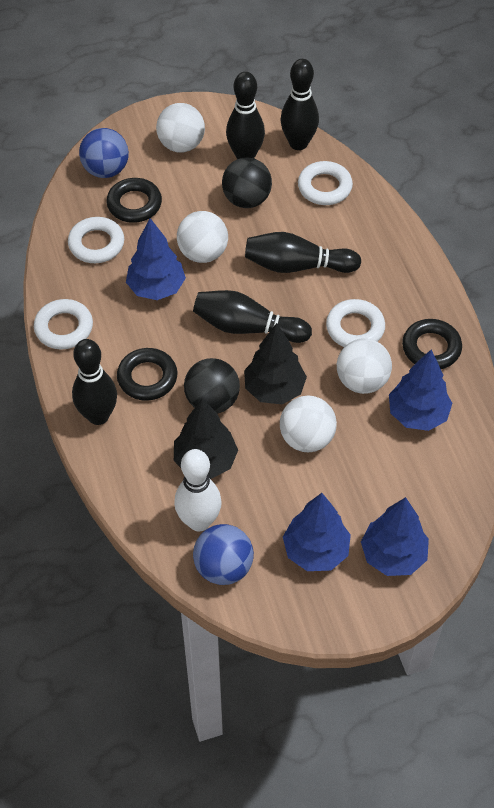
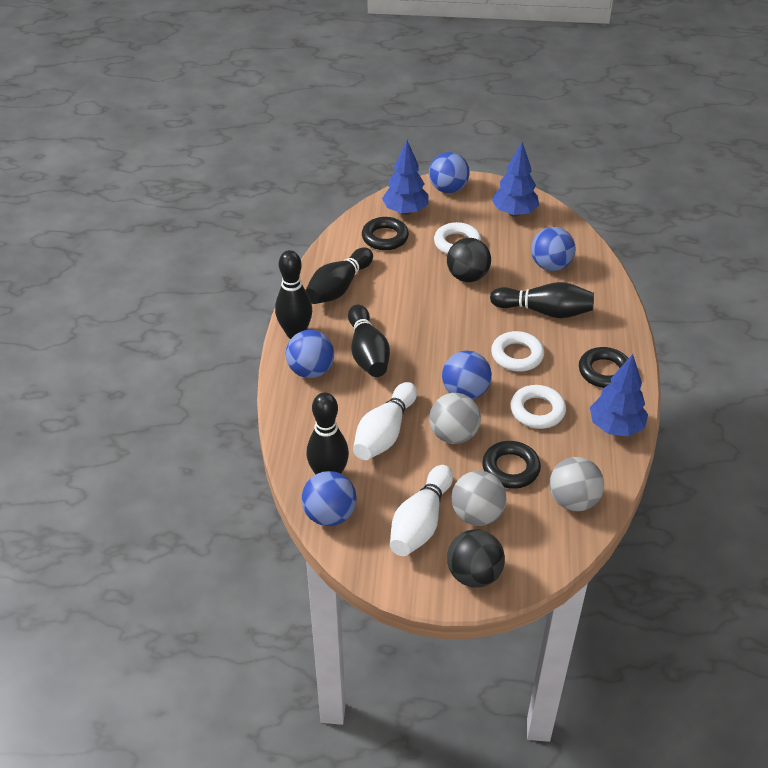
black tree: [174,398,238,479] [244,323,307,405] = 2 -> none = 0
blue ball: [79,128,129,178] [193,524,254,585] = 2 -> [286,330,334,378] [302,471,357,526] [429,152,470,193] [442,351,492,399] [531,227,576,271] = 5
blue tree: [126,218,186,300] [283,493,351,571] [361,497,429,576] [389,349,452,431] = 4 -> [382,140,429,215] [492,142,539,217] [590,354,648,437] = 3
grey ball: none = 0 -> [429,393,481,444] [451,471,507,526] [549,457,604,512] = 3
white ball: [156,103,205,152] [177,211,228,263] [280,395,337,452] [337,338,392,394] = 4 -> none = 0
white bowling pin: [174,449,222,532] = 1 -> [353,382,417,460] [390,465,453,556] = 2
white ring: [34,299,93,349] [68,217,124,263] [298,161,353,205] [326,299,385,347] = 4 -> [434,222,481,254] [491,331,544,372] [510,385,566,429] = 3

